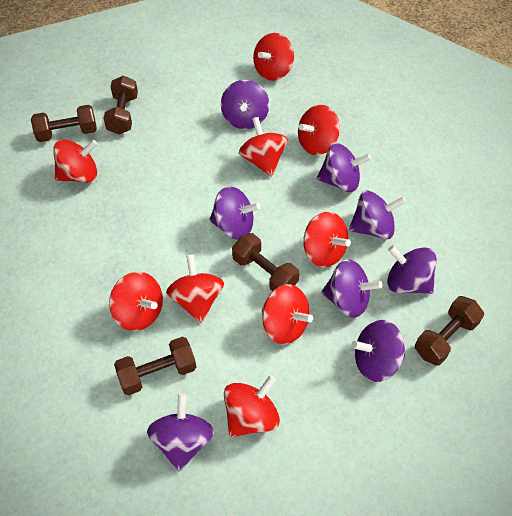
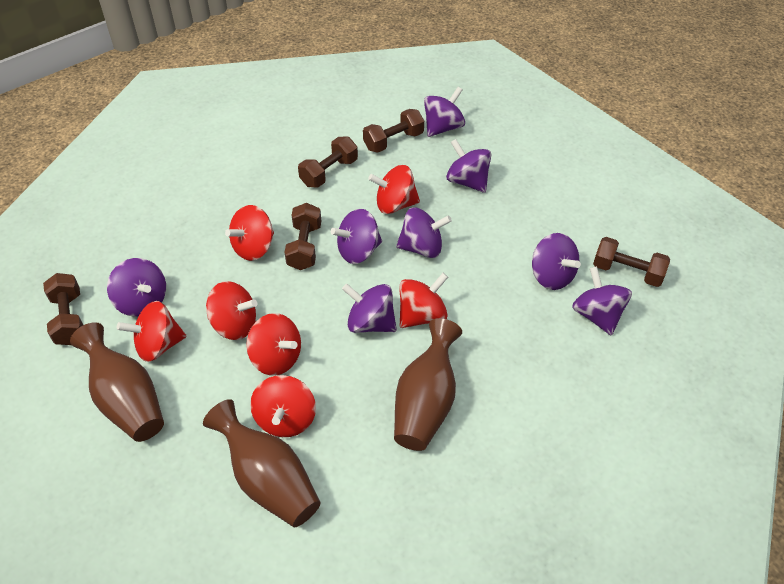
brown vase: none = 0 -> [70,322,164,442] [203,399,321,527] [394,318,462,451] = 3
red spinning top: [53,140,98,183] [109,272,163,331] [166,254,224,323] [224,375,280,437] [239,117,288,177] [253,33,294,81] [262,284,313,344] [298,105,340,155] [303,212,351,268] = 9 -> [117,301,187,362] [206,281,257,340] [225,205,274,261] [246,313,301,376] [250,375,316,437] [368,165,420,214] [399,273,448,328] = 7

